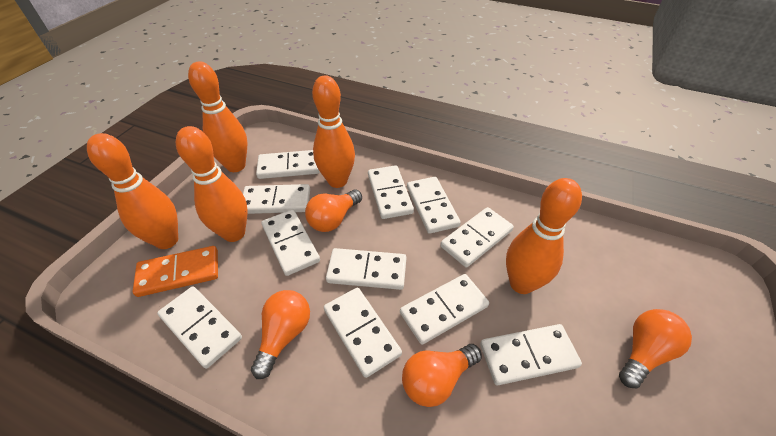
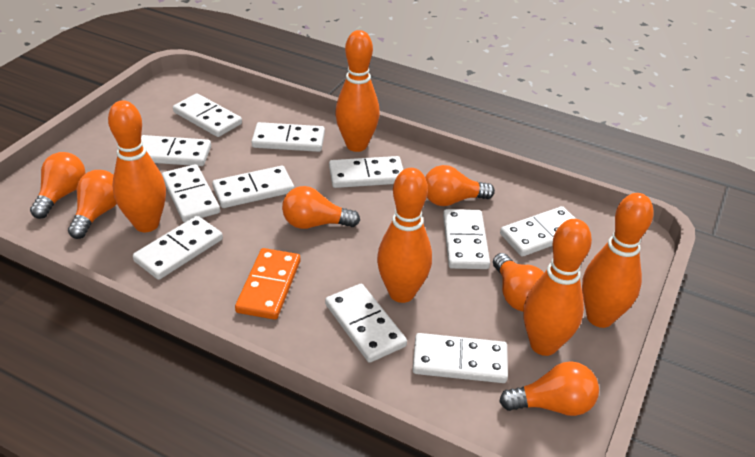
orange light bulb: [251,290,310,379] [305,189,362,232] [402,344,482,407] [619,309,692,388] = 4 -> [30,152,86,219] [68,170,117,239] [282,186,360,229] [425,165,495,206] [493,253,544,312] [499,361,599,416] = 6

